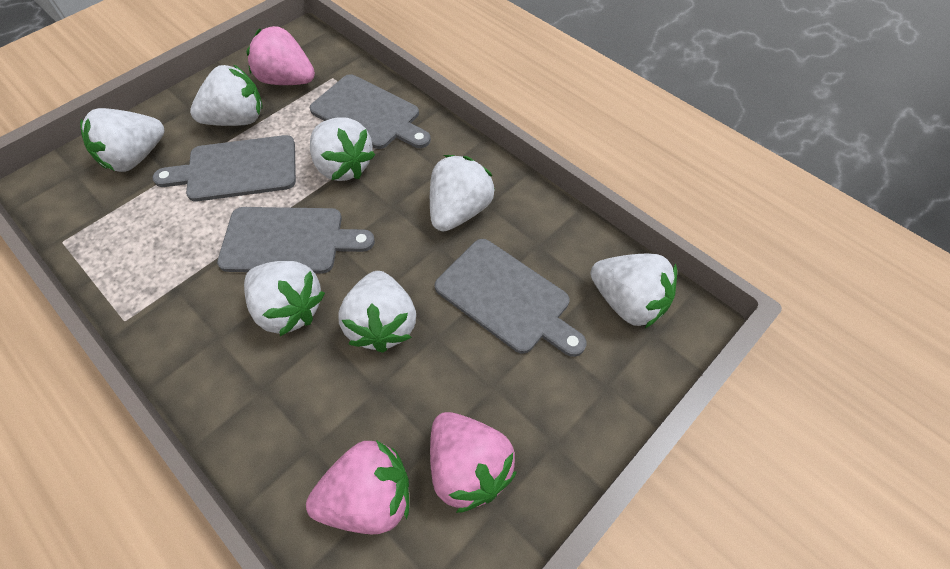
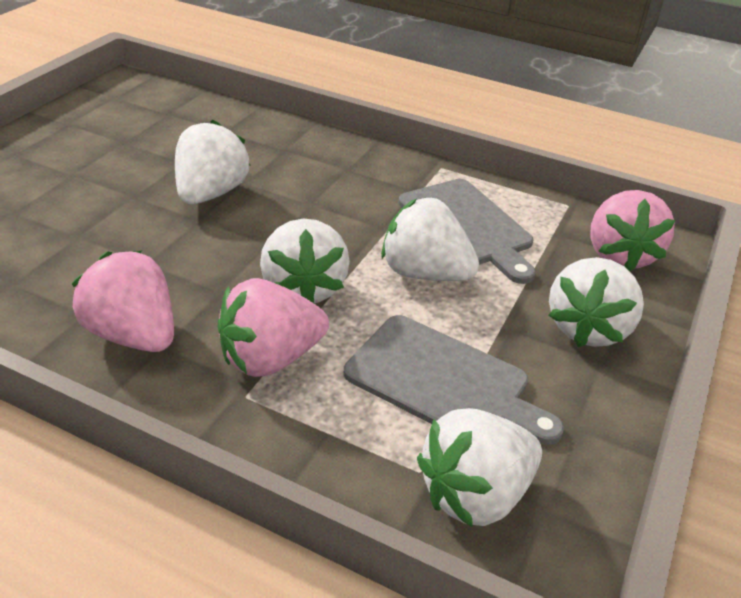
grey cutting board: [153,135,296,202] [217,207,375,274] [309,74,431,149] [435,239,586,357] = 4 -> [344,315,564,445] [398,179,536,284] = 2
white strawberry: [80,108,165,172] [190,64,263,126] [244,261,325,336] [310,118,375,181] [338,271,416,353] [430,155,495,231] [590,254,677,328] = 7 -> [175,120,250,204] [260,218,350,303] [381,198,479,281] [417,408,542,528] [549,257,644,347] = 5

